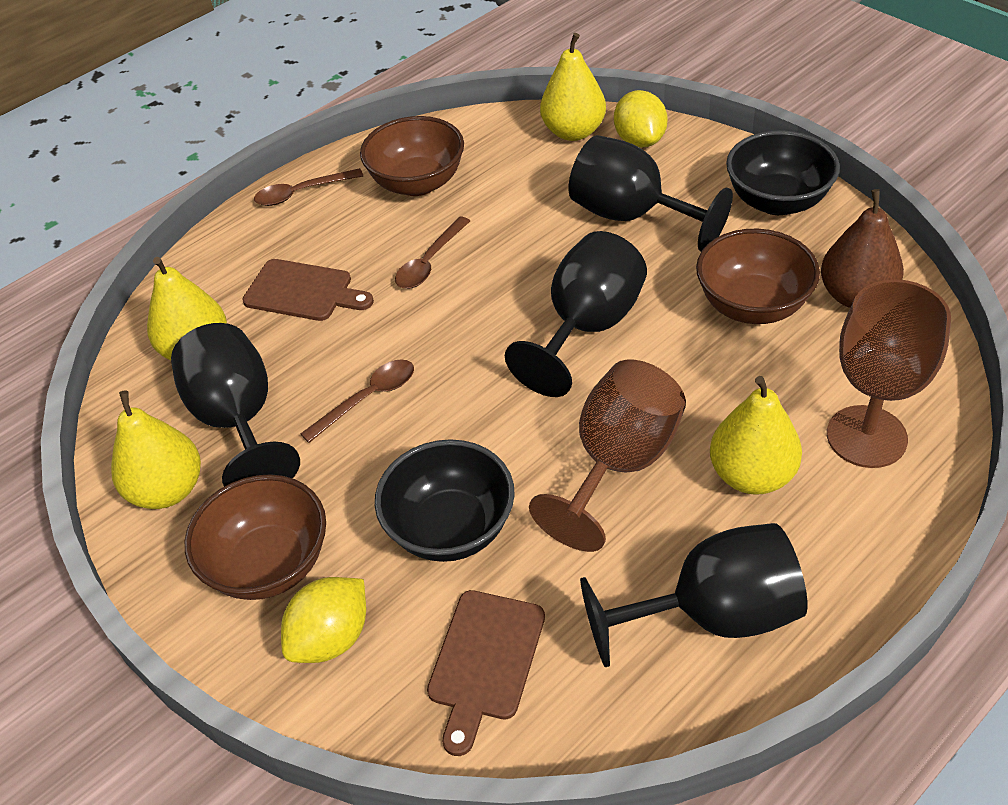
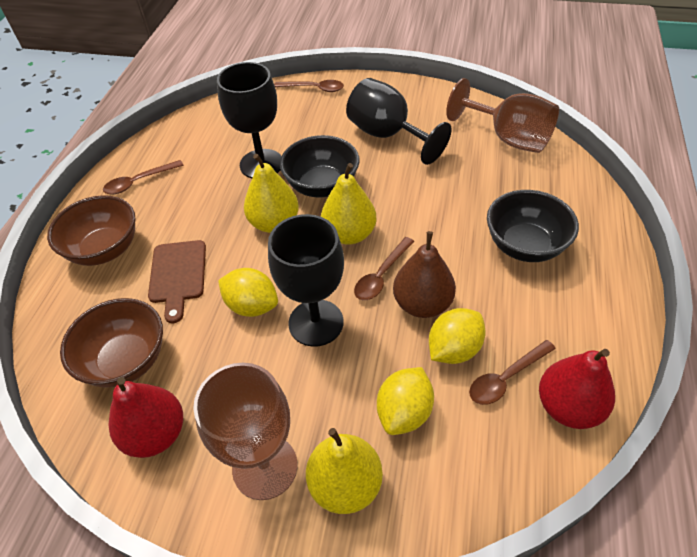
black goblet: [171,323,300,487] [505,231,647,397] [568,135,733,251] [580,523,808,667] = 4 -> [217,62,282,178] [268,214,344,347] [346,78,451,165] = 3
brown bowl: [185,474,326,600] [360,116,464,196] [696,229,820,324] = 3 -> [47,195,136,266] [60,298,163,387] = 2
brown cutting board: [242,259,374,321] [427,590,545,756] = 2 -> [148,240,206,323] = 1
brown spoon: [254,168,363,206] [301,359,414,443] [395,217,470,289] = 3 -> [103,160,184,194] [274,80,344,92] [354,237,414,300] [469,340,556,405] = 4
red pear: none = 0 -> [109,377,183,458] [539,349,615,429] = 2
yellow lemon: [281,577,366,663] [614,90,667,148] = 2 -> [218,268,278,317] [377,367,434,435] [429,308,486,364] = 3
yellow pear: [111,391,201,509] [147,257,227,360] [540,33,606,141] [710,376,802,495] = 4 -> [244,154,299,233] [306,428,383,514] [321,163,376,245] = 3

